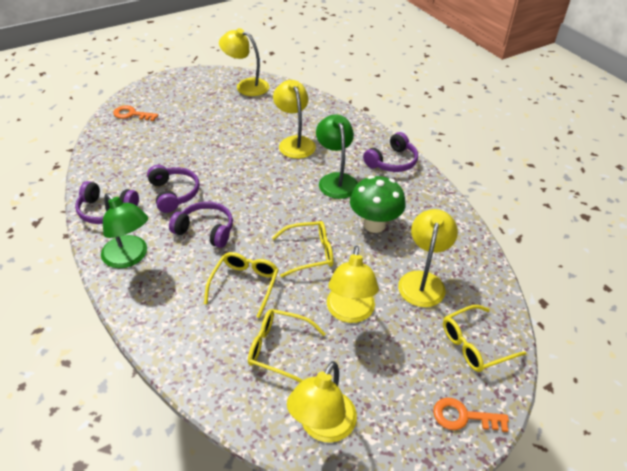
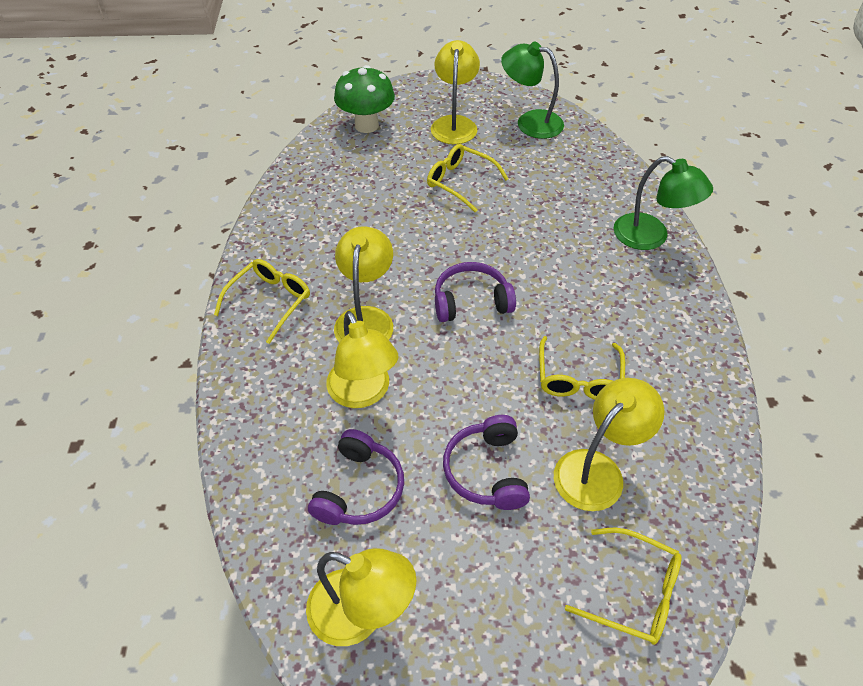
orange key: [113,105,158,121] [433,398,509,432] = 2 -> none = 0
purple headphones: [75,181,139,224] [147,165,200,213] [169,202,233,248] [363,132,418,172] = 4 -> [308,429,404,525] [435,262,516,322] [443,415,530,510] = 3

